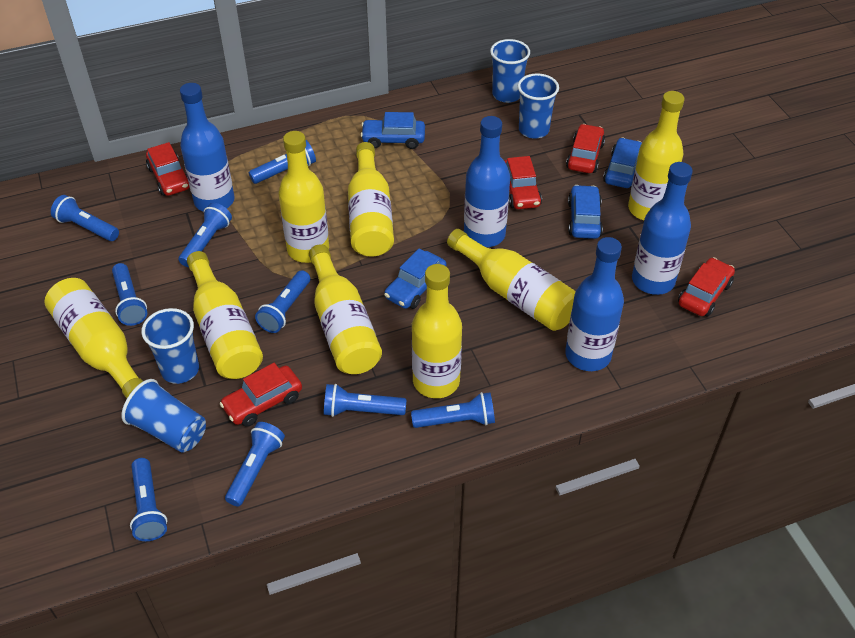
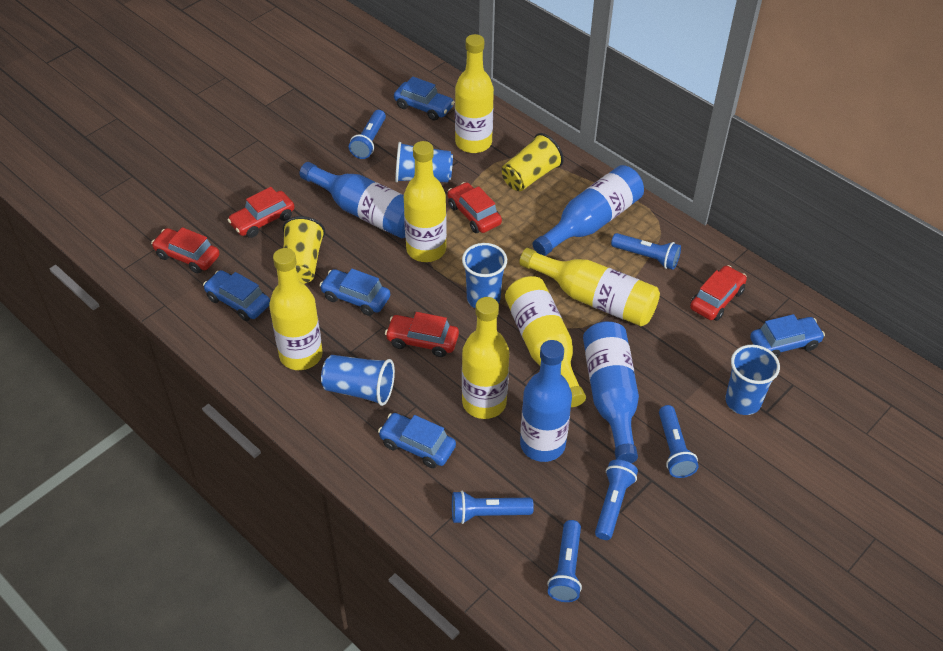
blue car: [360,112,425,149] [384,249,447,309] [568,185,603,239] [603,137,642,188] = 4 -> [203,270,270,321] [319,269,390,316] [378,413,456,468] [394,76,454,121] [750,314,825,358] = 5
blue flashlight: [51,195,119,241] [112,263,147,326] [130,458,167,541] [178,203,232,267] [225,422,285,507] [249,140,316,184] [255,270,310,333] [324,384,406,417] [411,392,495,428] = 9 -> [349,110,386,159] [452,491,534,524] [547,520,582,602] [595,460,638,540] [611,233,681,270] [659,405,699,478] = 6
yellow bottle: [44,278,143,399] [187,251,263,379] [278,131,329,263] [309,244,382,374] [348,142,394,257] [412,264,462,398] [447,229,576,331] [628,91,685,220] = 8 -> [269,248,323,370] [404,141,447,262] [455,34,494,153] [462,297,509,419] [505,276,586,407] [519,248,660,326] = 6
yellow cup: none = 0 -> [283,216,325,284] [502,133,564,191] = 2

